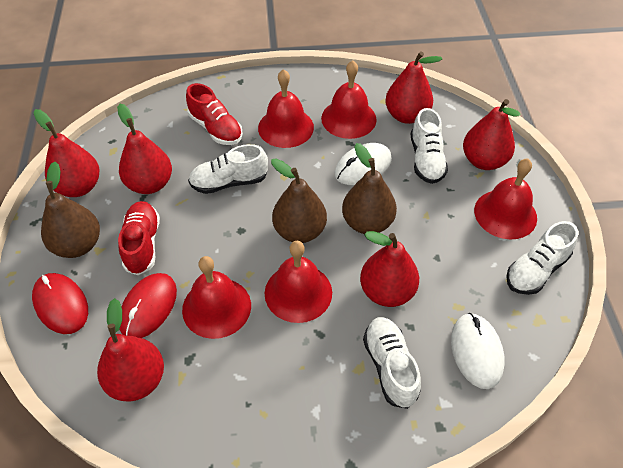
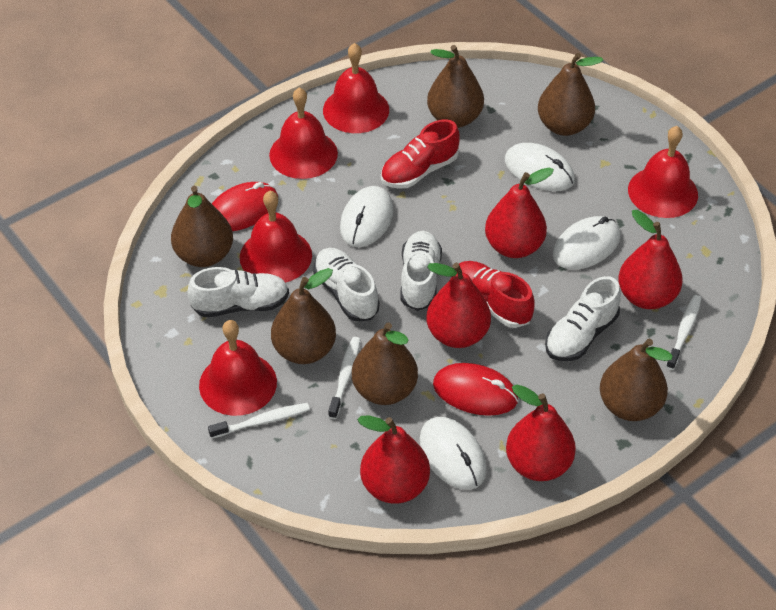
brown pear: [41,161,100,258] [271,158,327,243] [342,143,397,234] = 3 -> [171,186,233,267] [271,268,336,364] [352,322,418,405] [427,45,484,128] [538,53,603,136] [600,338,673,421] = 6
red pear: [34,109,100,197] [97,298,164,402] [117,104,172,194] [360,231,419,307] [385,51,442,124] [463,99,521,170] = 6 -> [357,416,430,504] [426,263,491,348] [485,167,554,258] [506,384,576,481] [618,210,683,309] = 5
white mouse: [335,143,392,185] [451,313,505,389] = 2 -> [340,186,394,247] [419,417,487,490] [505,143,575,191] [553,216,620,270] = 4
white toothbrush: none = 0 -> [208,403,310,439] [328,337,361,419] [666,295,702,370] = 3

